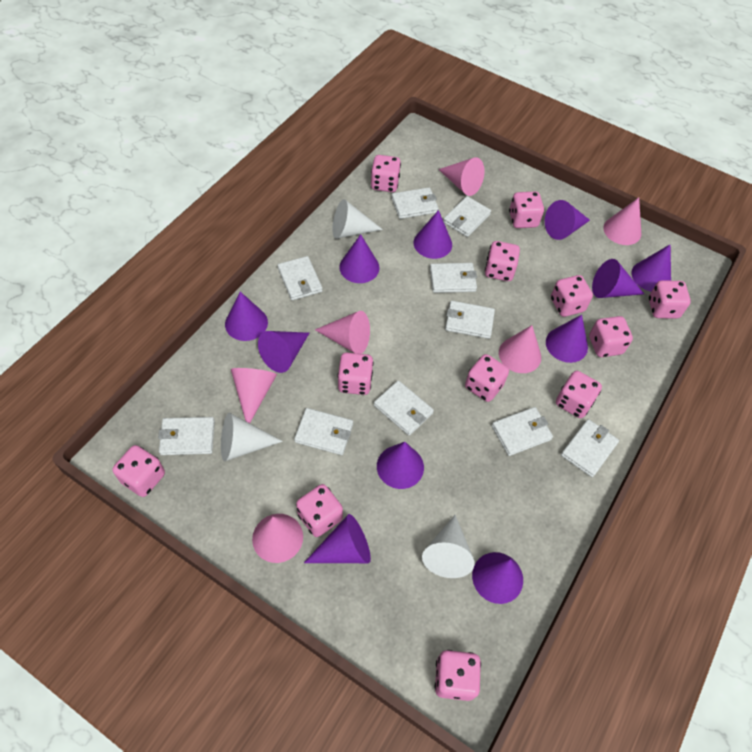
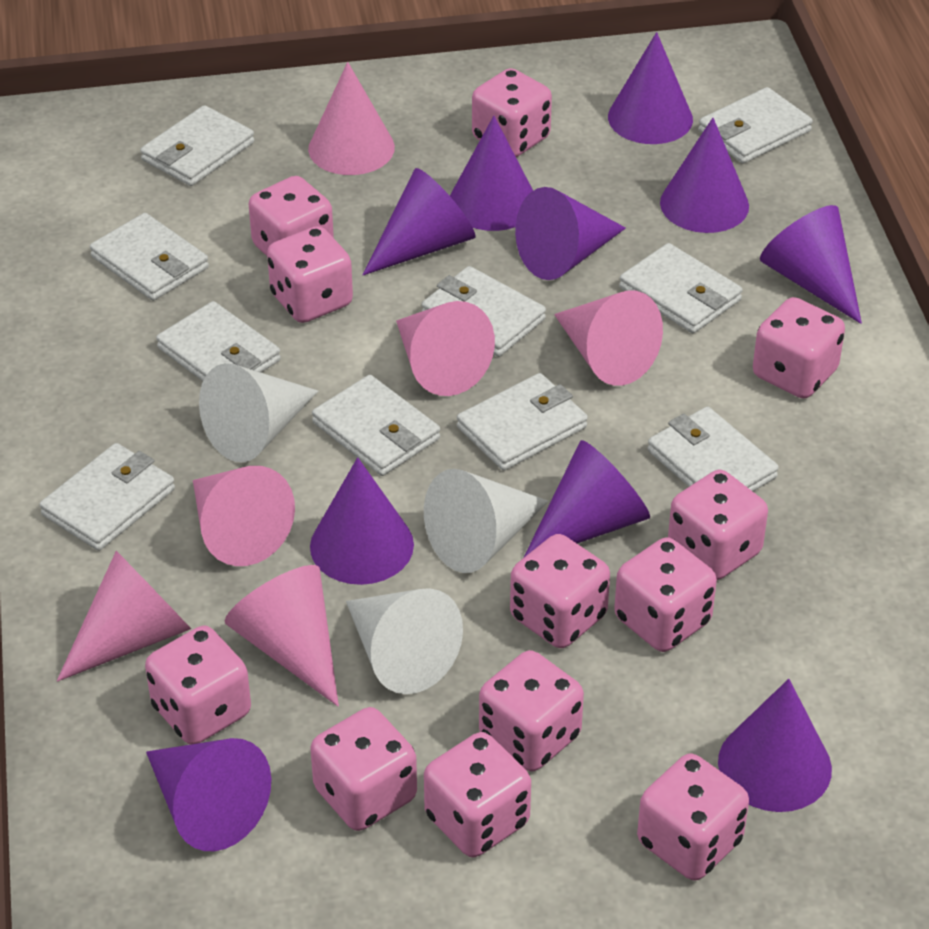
purple cone: [225,292,268,341] [258,331,309,373] [304,514,371,563] [339,234,379,283] [377,442,424,489] [414,210,452,259] [472,552,523,604] [545,200,590,240] [546,315,588,363] [592,259,644,298] [631,244,671,292] = 11 -> [146,738,271,851] [310,458,414,585] [363,168,475,275] [450,116,533,231] [515,187,626,280] [523,440,650,558] [608,32,693,144] [660,118,749,233] [718,679,832,812] [760,205,862,324] = 10

